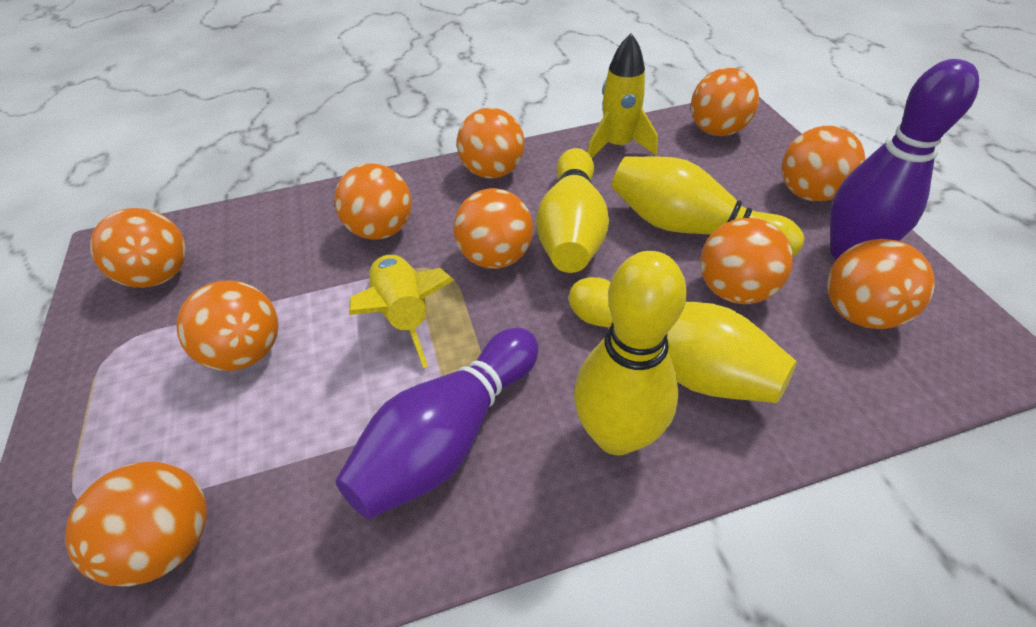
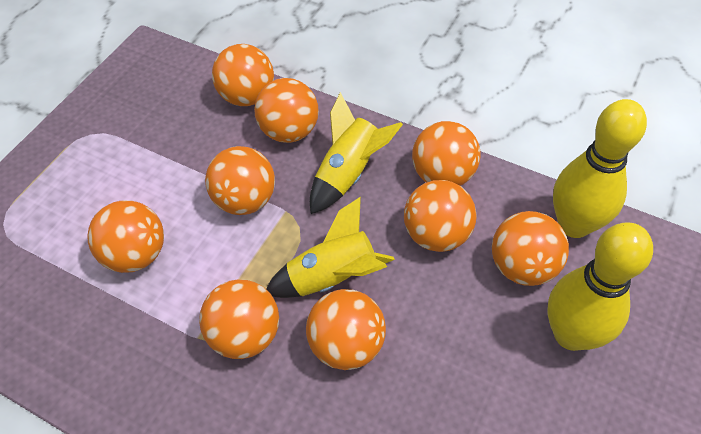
orange ball: [65,462,207,586] [90,208,186,288] [176,280,279,371] [334,163,412,240] [453,188,533,269] [457,108,525,178] [691,68,759,136] [700,218,793,304] [781,126,865,201] [827,239,935,329] = 10 -> [87,200,164,273] [199,279,279,359] [205,146,275,215] [212,44,274,106] [254,78,319,143] [306,289,386,370] [404,180,476,252] [412,121,481,186] [492,211,569,286] = 9
purple bowling pin: [335,328,539,519] [830,59,979,259] = 2 -> none = 0
yellow bowling pin: [536,148,609,273] [569,277,797,403] [574,251,687,456] [611,156,804,257] = 4 -> [547,222,653,351] [553,99,647,238] = 2

